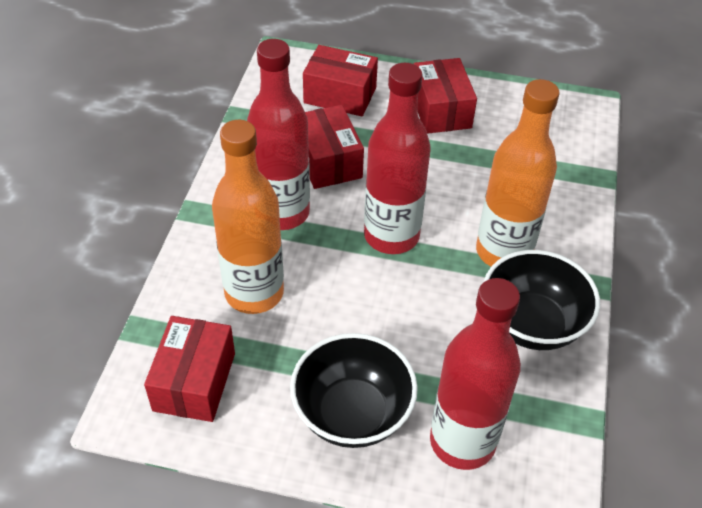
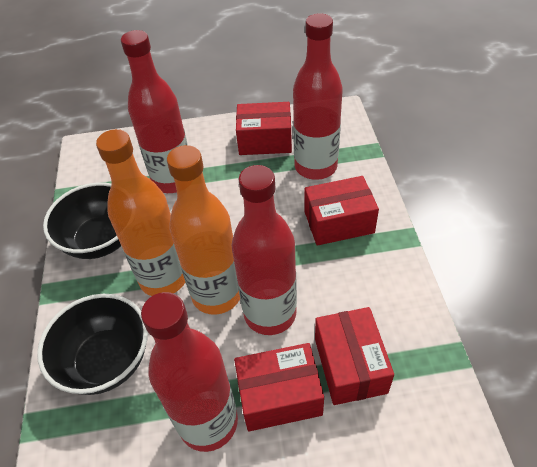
red bottle: [247,39,310,230] [364,63,431,254] [430,278,521,470] = 3 -> [121,30,188,193] [141,292,238,452] [232,165,297,335] [293,13,343,180] = 4

